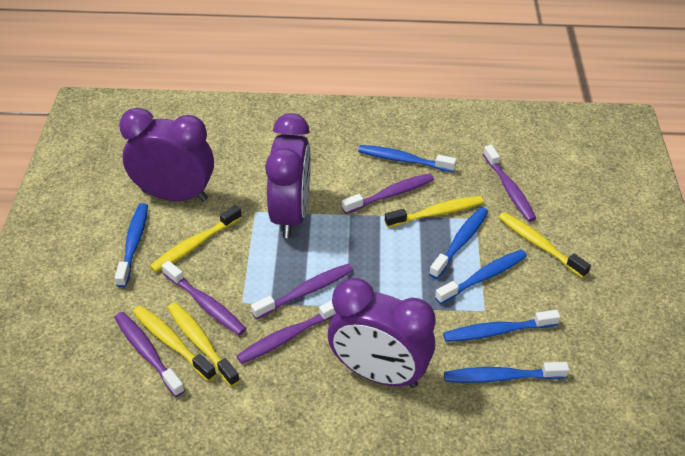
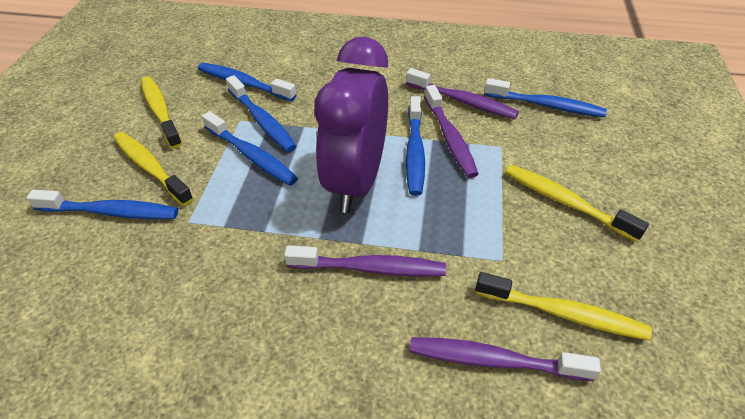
purple clock: [119,108,214,202] [265,113,311,238] [328,278,436,388] = 3 -> [314,37,388,213] = 1
purple toothbrush: [114,312,185,397] [162,261,246,335] [237,300,336,364] [251,264,353,319] [342,173,434,214] [483,145,536,222] = 6 -> [284,245,446,277] [406,68,519,119] [409,337,601,381] [424,85,478,178] = 4
yellow toothbrush: [133,305,216,381] [150,205,242,272] [168,302,240,387] [385,196,484,228] [498,212,591,278] = 5 -> [113,132,194,206] [141,76,182,149] [475,272,652,340] [505,165,649,242] = 4

